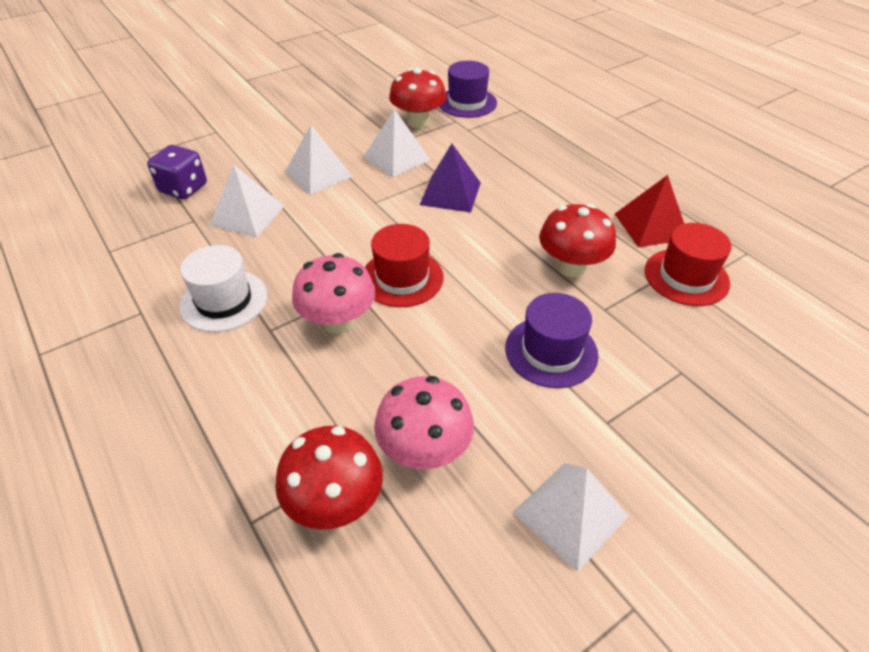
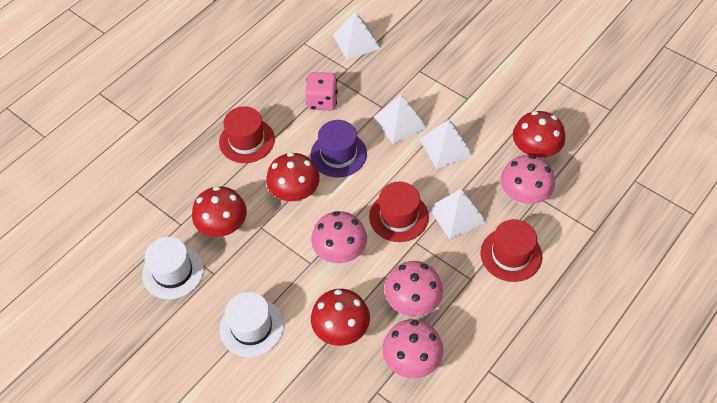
pink dice: none = 0 -> [306,72,338,110] = 1
pink mushroom: [292,253,375,334] [374,376,474,469] = 2 -> [311,211,367,263] [382,319,443,378] [385,261,443,316] [500,155,555,205] = 4
purple dice: [147,145,207,199] = 1 -> none = 0
purple hat: [439,61,497,118] [505,293,599,388] = 2 -> [311,120,367,178] = 1
purple pyramid: [420,144,481,213] = 1 -> none = 0
red hat: [365,224,444,307] [644,223,732,306] = 2 -> [219,106,275,163] [369,182,429,242] [480,219,542,282] = 3
red mushroom: [275,426,383,530] [389,68,446,128] [539,203,616,277] = 3 -> [192,186,247,237] [266,152,320,202] [311,289,370,346] [513,111,565,159] = 4
red pyramid: [615,175,684,247] = 1 -> none = 0
white hat: [179,245,267,332] = 1 -> [142,237,204,299] [220,292,284,357] = 2

